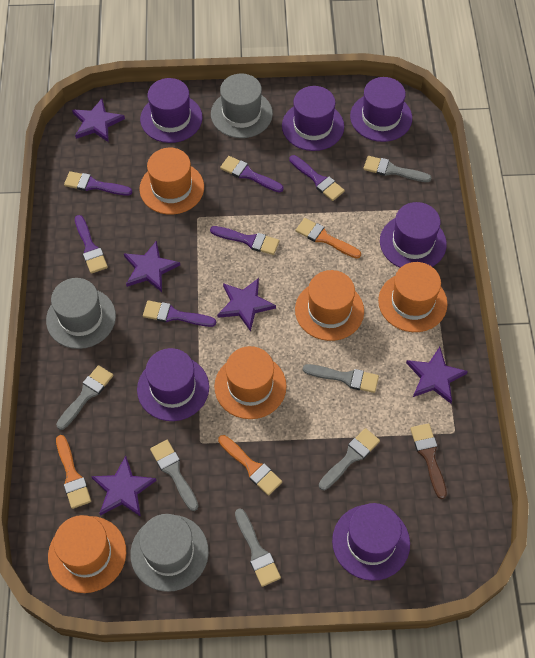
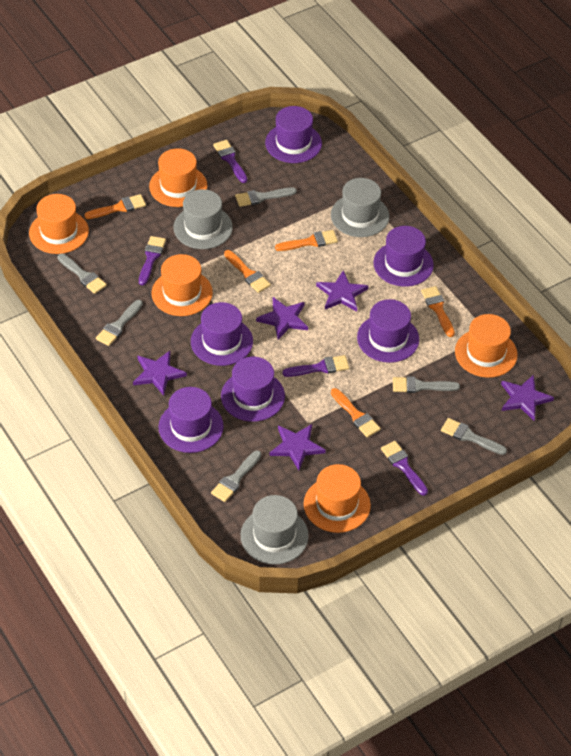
brown brush: [410,423,447,499] = 1 -> none = 0
orange brush: [56,435,91,509] [218,435,282,496] [296,218,361,259] = 3 -> [84,194,146,219] [224,250,271,293] [275,230,338,251] [331,388,381,438] [421,286,455,337] = 5
purple brush: [64,171,132,196] [75,215,108,274] [143,300,216,327] [210,226,279,255] [220,156,284,193] [289,155,345,201] = 6 -> [139,236,166,285] [213,140,247,183] [282,355,349,377] [381,441,428,496] = 4

